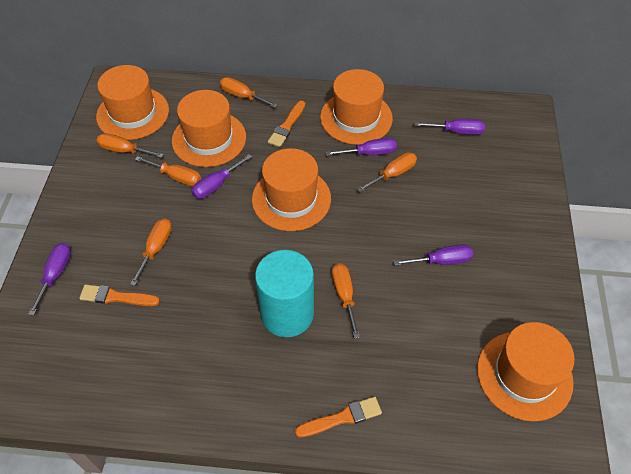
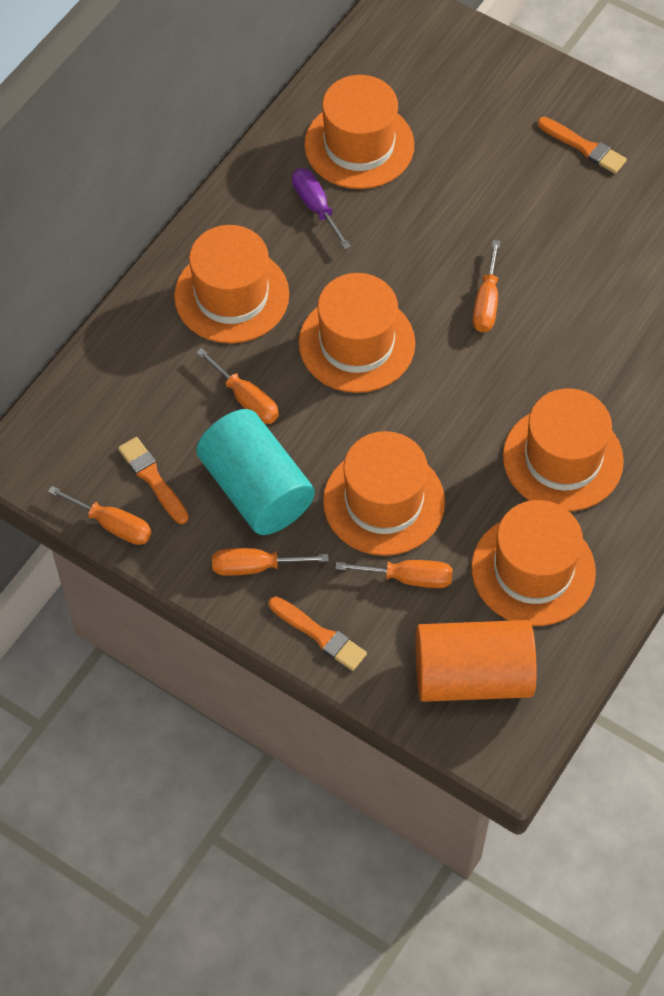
orange cylinder: none = 0 -> [416,620,537,702] = 1
orange hat: [96,65,169,140] [172,90,246,167] [252,148,331,231] [320,69,393,145] [477,322,575,421] = 5 -> [174,225,289,344] [299,273,415,393] [304,75,414,189] [323,431,445,556] [471,500,596,626] [503,388,624,511] = 6
orange screwdriver: [96,133,164,158] [130,218,172,286] [135,156,201,186] [220,77,278,108] [332,263,360,339] [357,152,417,192] = 6 -> [48,486,152,545] [196,348,279,424] [212,548,329,576] [336,560,453,588] [473,240,500,332] = 5
purple screwdriver: [28,243,71,316] [191,154,252,199] [326,138,397,156] [393,244,473,266] [415,119,485,135] = 5 -> [292,168,351,249] = 1

